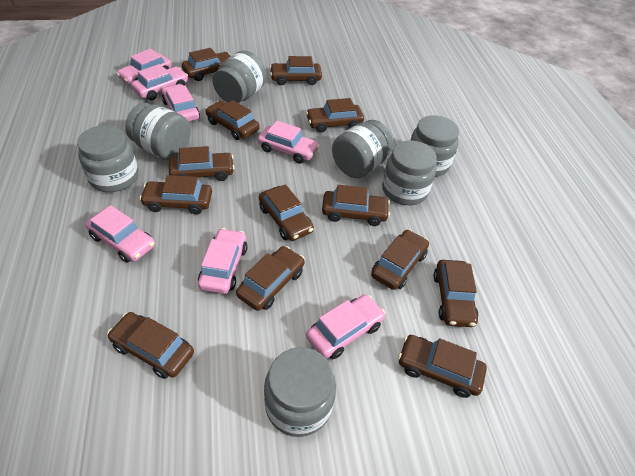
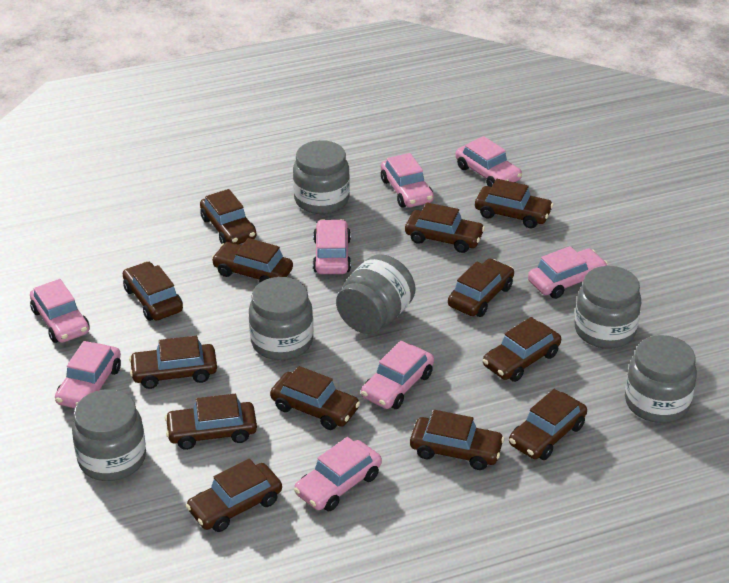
grey jar: [77,125,138,192] [125,103,190,160] [212,50,266,103] [264,347,336,437] [332,120,393,178] [382,141,437,205] [410,115,459,177] = 7 -> [72,389,146,481] [249,277,313,360] [293,140,350,214] [336,254,415,334] [575,266,641,349] [625,335,697,423] = 6
pink car: [85,205,155,263] [116,48,172,85] [131,64,188,101] [161,84,200,122] [198,228,247,294] [258,121,320,164] [306,295,385,359] = 7 -> [30,279,90,343] [55,341,121,408] [294,437,382,511] [313,219,351,274] [361,341,434,409] [381,153,434,208] [455,136,522,187] [528,246,608,299] = 8

